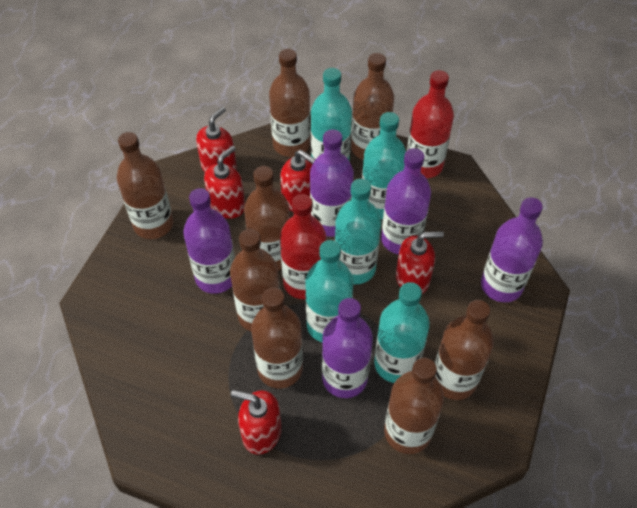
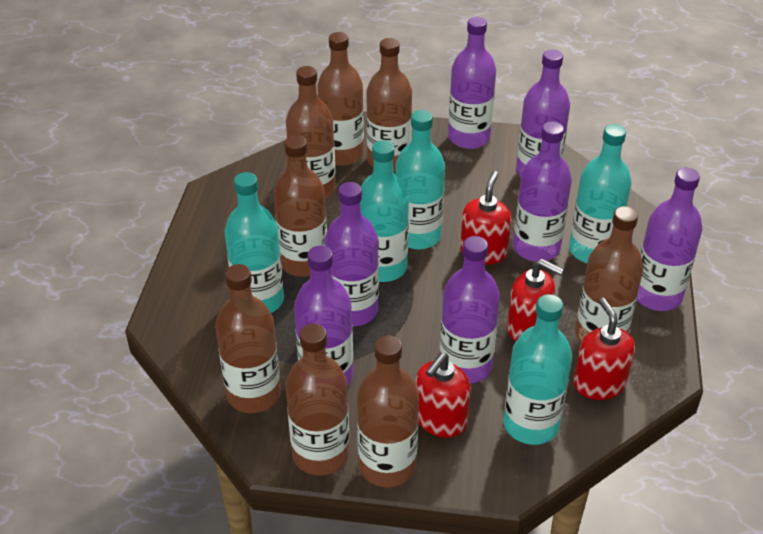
purple bottle: [183,188,235,294] [310,129,354,237] [322,298,373,398] [381,148,431,255] [481,197,543,302] = 5 -> [294,246,353,385] [325,182,379,326] [440,236,500,383] [448,17,496,149] [513,122,572,262] [516,50,570,177] [637,168,702,311] = 7
red bottle: [280,194,326,299] [407,70,454,178] = 2 -> none = 0
red soap dispenser: [196,107,237,172] [204,146,245,219] [231,390,282,455] [280,150,316,211] [396,231,444,294] = 5 -> [415,353,471,438] [460,171,512,265] [507,259,564,342] [574,298,635,400] = 4

